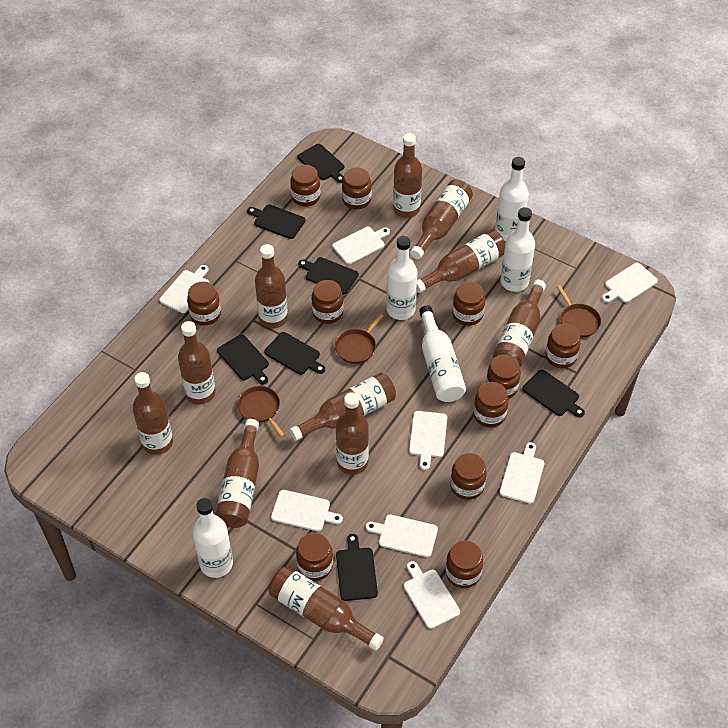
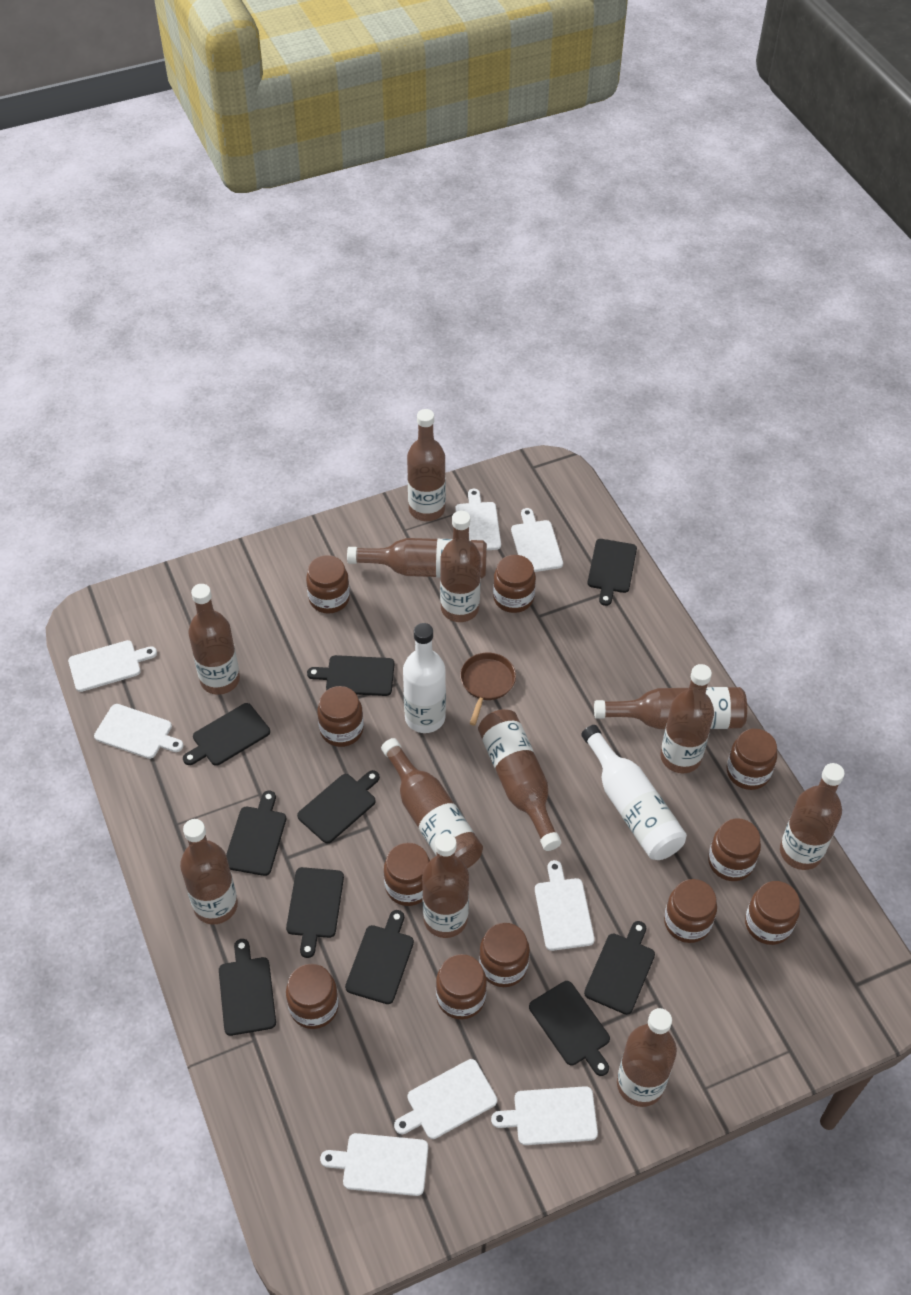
black cutting board: [217,334,269,385] [247,204,306,239] [264,332,325,375] [298,144,344,183] [298,257,359,294] [336,534,378,601] [522,370,585,418] = 7 -> [183,703,270,766] [219,939,276,1036] [226,791,286,876] [286,867,344,958] [297,770,380,844] [307,655,394,696] [345,910,414,1004] [529,981,610,1076] [584,921,655,1015] [587,539,637,606] = 10
brown bottle: [132,372,173,455] [178,321,216,405] [215,419,259,528] [255,244,288,328] [268,566,384,651] [290,373,396,441] [336,392,369,475] [393,133,422,218] [410,180,473,259] [417,230,505,293] [493,279,546,367] = 11 -> [180,819,238,924] [188,584,240,695] [347,538,487,579] [381,738,483,868] [407,409,446,521] [422,833,469,938] [440,511,481,622] [478,709,561,851] [594,687,747,729] [617,1008,677,1107] [660,664,714,773] [780,763,845,870] = 12
brown pan: [237,386,285,437] [335,313,384,364] [557,285,601,337] = 3 -> [460,653,516,726] = 1
white bottle: [192,498,233,578] [386,236,417,320] [419,305,466,402] [495,157,529,241] [500,207,535,292] = 5 -> [403,623,446,733] [581,725,687,860] = 2

